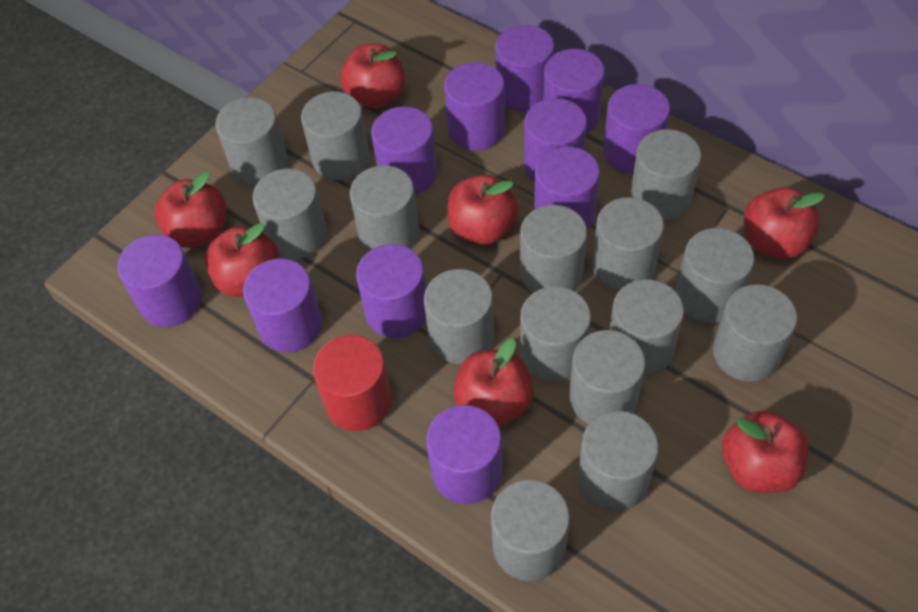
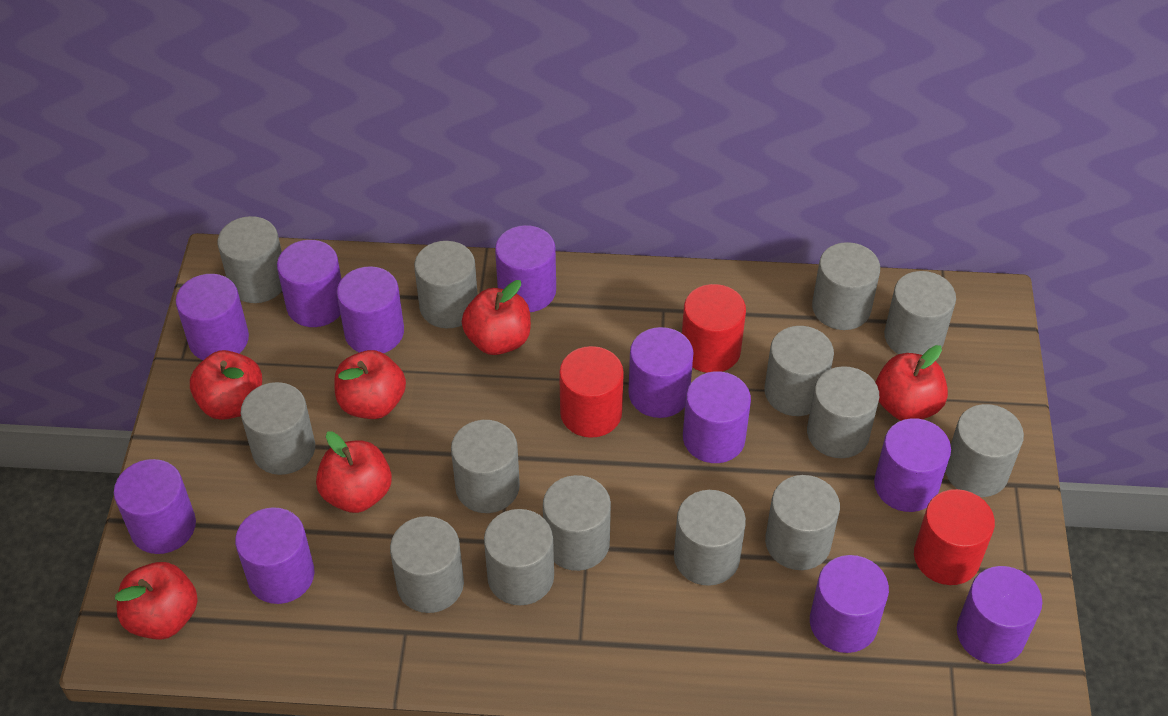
grey cylinder: [216,97,288,186] [253,169,327,260] [301,92,370,180] [350,165,419,251] [424,269,494,364] [491,480,570,581] [520,205,587,293] [520,286,591,383] [569,330,645,424] [578,411,659,511] [592,197,664,290] [609,279,684,376] [630,129,701,221] [676,228,754,323] [713,284,797,382] = 15 -> [218,216,282,303] [241,382,315,475] [390,516,464,613] [414,241,478,328] [451,420,520,513] [484,509,554,605] [543,475,611,571] [674,490,746,586] [764,326,834,416] [765,475,840,570] [807,366,879,458] [812,242,880,330] [884,271,956,355] [945,404,1024,497] = 14
red apple: [154,172,226,248] [205,223,279,297] [340,44,405,108] [447,175,518,244] [453,339,534,426] [722,410,809,493] [744,187,825,259] = 7 -> [115,562,198,640] [190,350,262,420] [316,431,392,513] [334,350,406,419] [462,280,531,355] [875,345,948,421] = 6
red cylinder: [313,335,392,431] = 1 -> [559,346,624,438] [682,284,746,373] [914,489,995,585] = 3

